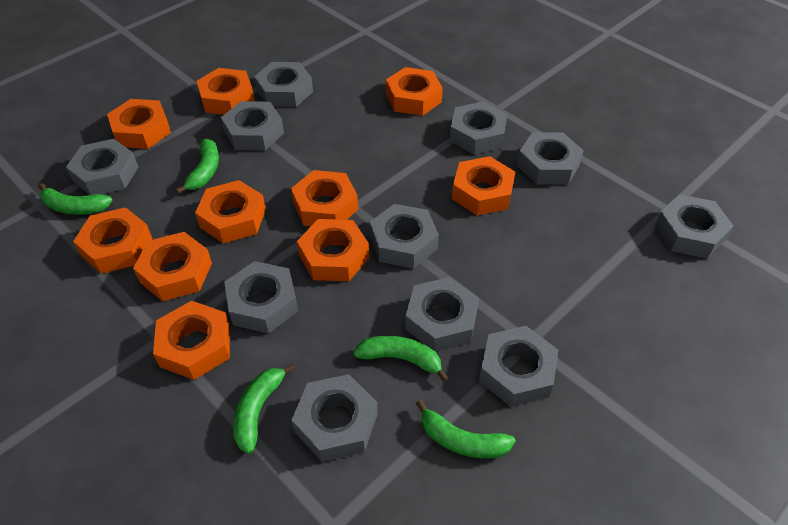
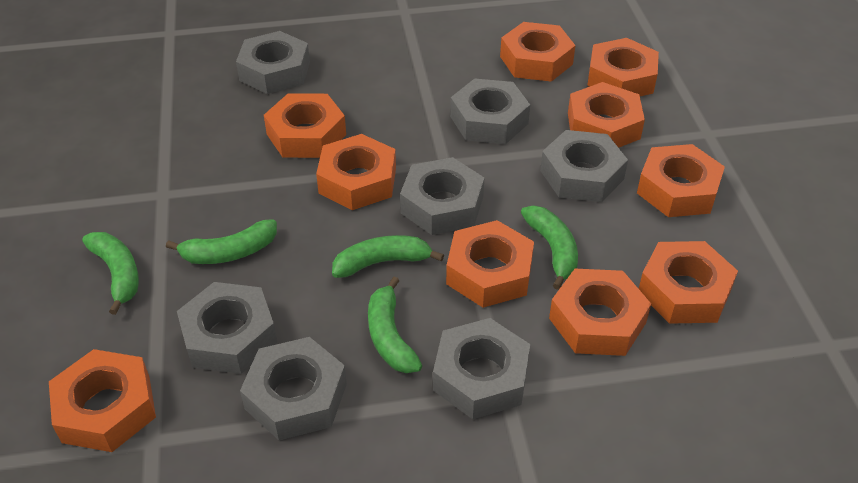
grey nut: [66,139,138,195] [221,101,284,151] [224,261,298,334] [254,62,313,107] [291,374,378,462] [370,204,439,269] [405,277,479,352] [450,101,507,155] [479,326,558,407] [517,133,584,185] [655,194,733,259] = 11 -> [177,282,277,374] [236,31,310,94] [240,337,347,440] [400,157,484,235] [433,318,530,419] [450,78,530,144] [540,130,628,202] = 7

